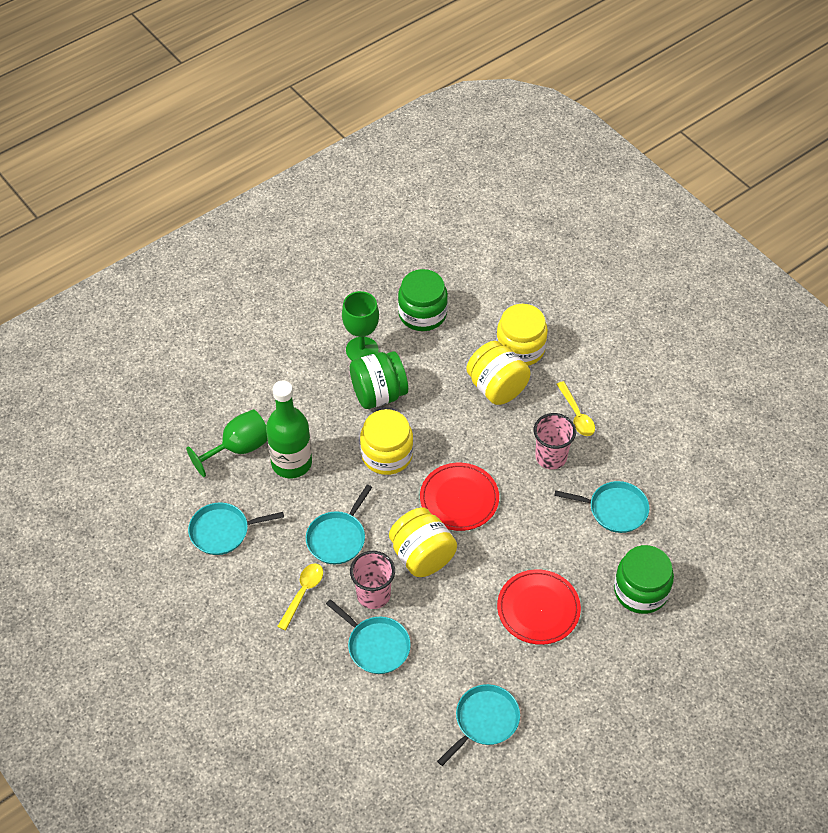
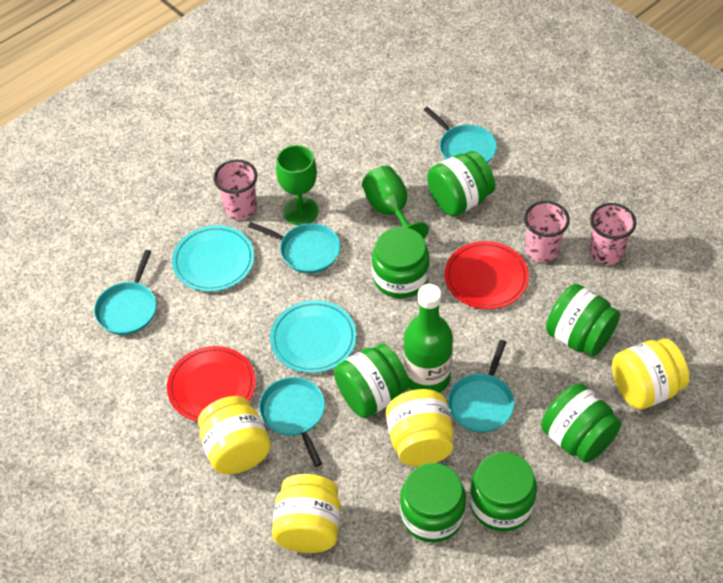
green jar: [350,351,408,409] [398,269,448,331] [614,545,674,614] = 3 -> [334,344,409,418] [372,227,430,298] [400,463,466,542] [427,151,495,216] [470,452,537,531] [541,383,622,463] [546,284,620,356] = 7
pink cup: [350,551,395,609] [534,413,576,469] = 2 -> [213,160,257,220] [524,201,570,263] [589,203,636,265] = 3
turquoise plate: none = 0 -> [172,225,254,292] [270,300,357,373] = 2
yellow spoon: [277,563,323,630] [556,381,595,436] = 2 -> none = 0

